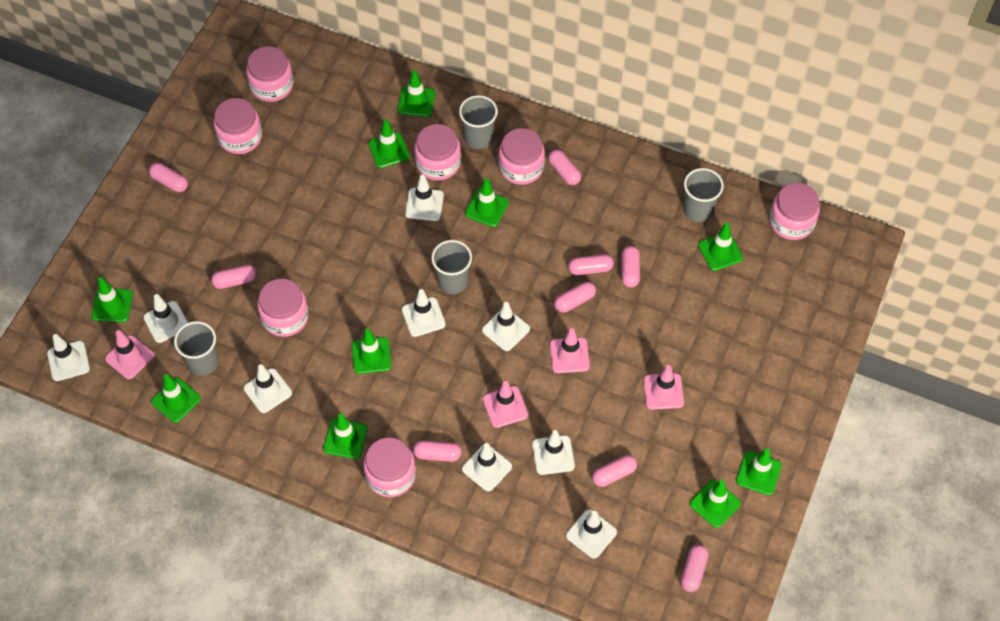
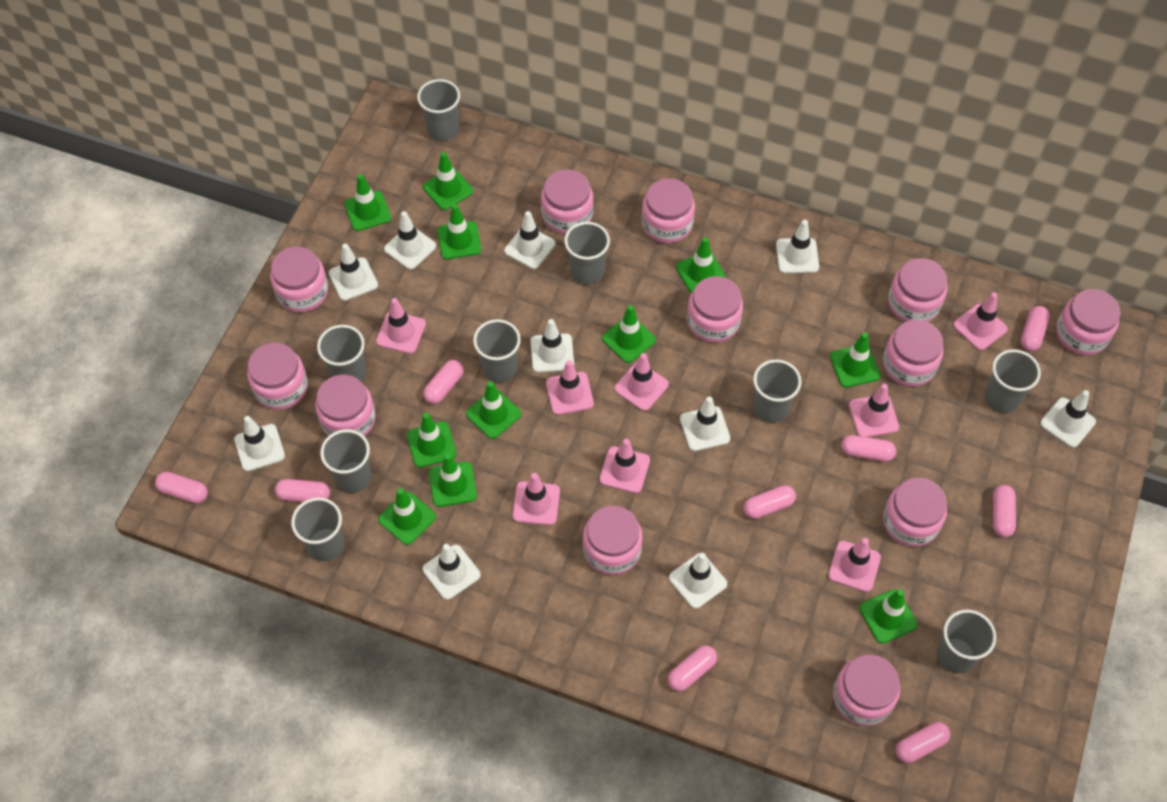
green traffic cone: [91,277,133,323] [151,374,201,423] [323,413,368,459] [352,328,391,374] [368,119,410,168] [398,70,435,117] [465,178,509,227] [690,479,741,528] [698,222,743,271] [736,449,782,495] = 10 -> [344,174,391,231] [378,488,436,545] [407,413,457,468] [423,152,473,210] [429,454,477,507] [437,204,481,259] [466,381,521,439] [602,305,656,363] [676,237,726,294] [830,332,881,388] [859,589,918,644] = 11
grey cup: [174,321,219,376] [431,240,472,294] [459,95,498,149] [684,168,724,222] = 4 -> [291,497,345,561] [317,325,366,382] [320,429,371,493] [417,79,460,141] [473,319,521,383] [564,222,610,284] [753,359,802,423] [937,610,996,673] [985,349,1041,413] = 9
pink jar: [214,98,262,154] [246,46,294,102] [257,279,309,337] [364,438,416,497] [414,124,461,180] [499,128,545,185] [769,183,820,240] = 7 -> [247,343,308,410] [270,246,328,312] [315,375,376,436] [541,169,594,234] [583,506,643,575] [641,178,695,243] [687,276,743,343] [833,654,900,726] [883,320,943,387] [883,478,947,547] [888,258,947,322] [1056,289,1120,355] = 12
pink traffic cone: [105,330,154,379] [483,381,528,428] [550,328,590,373] [643,365,684,410] = 4 -> [376,298,426,354] [512,473,560,525] [546,360,594,415] [599,439,650,493] [614,353,669,411] [828,538,881,592] [849,384,899,437] [953,292,1008,350] = 8
white traffic cone: [47,334,90,381] [143,294,188,343] [244,364,292,413] [402,289,446,337] [405,174,444,221] [462,443,512,492] [482,302,530,351] [532,430,575,475] [566,509,617,559] = 9 -> [234,416,285,471] [329,243,378,301] [384,211,436,270] [423,544,481,600] [504,211,555,269] [531,319,574,373] [669,553,727,609] [680,396,730,451] [776,220,819,273] [1040,390,1096,448] = 10

